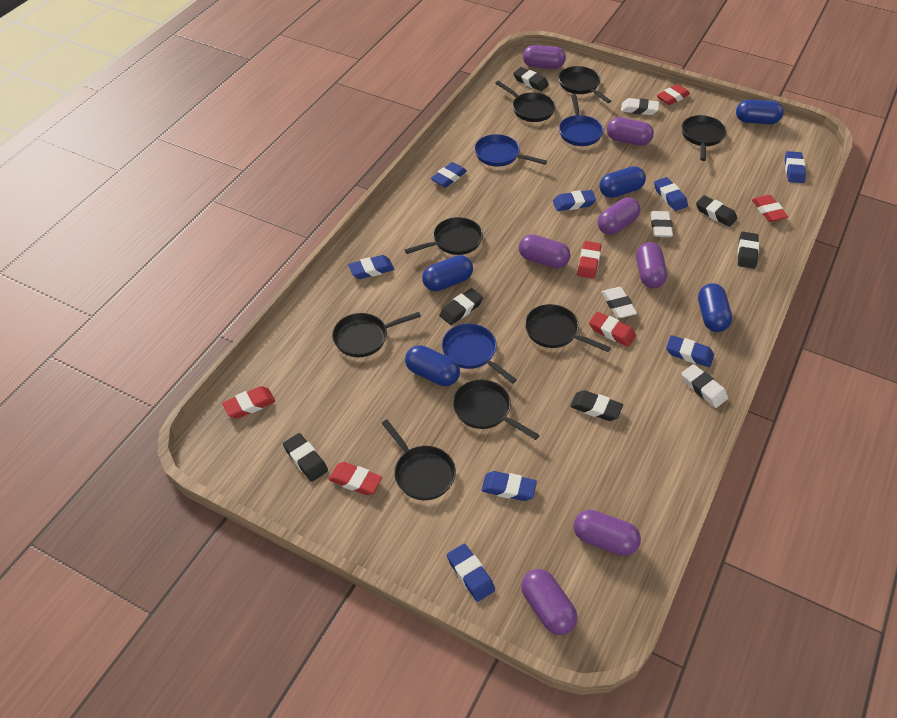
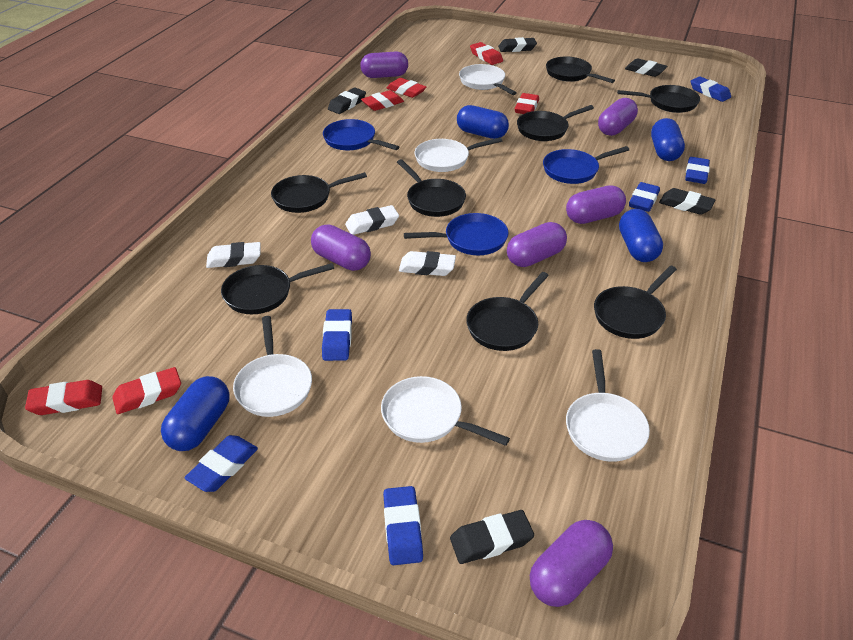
black eraser: [283,433,328,482] [439,288,483,325] [513,67,549,91] [570,390,623,421] [696,195,737,227] [737,232,759,269] = 6 -> [328,88,366,114] [450,510,534,564] [498,37,537,52] [625,58,667,77] [659,188,715,215] = 5
blue capsule: [405,345,460,386] [422,255,473,291] [599,166,646,198] [698,283,732,332] [736,99,784,124] = 5 -> [161,376,230,451] [457,105,509,139] [619,209,663,262] [651,118,685,161] = 4
blue eraser: [348,255,394,279] [431,162,467,188] [447,544,495,602] [481,471,537,501] [553,190,596,211] [654,177,688,211] [666,335,714,367] [785,151,806,183] = 8 -> [184,435,258,492] [322,309,352,361] [383,486,423,565] [629,182,660,212] [685,157,710,184] [691,76,731,102] = 6
purple capsule: [519,234,570,268] [521,569,577,635] [523,45,566,69] [574,510,641,556] [598,197,640,235] [607,117,654,146] [636,242,667,288] = 7 -> [311,224,371,271] [360,51,408,78] [507,222,567,267] [530,520,613,607] [566,185,626,224] [598,98,638,136] = 6
white eraser: [602,287,637,318] [621,98,659,115] [651,211,673,237] [681,364,728,408] = 4 -> [206,242,261,268] [345,205,399,235] [399,251,456,276] = 3
white pan: none = 0 -> [233,316,312,417] [381,376,510,446] [414,137,502,172] [459,64,517,95] [566,349,650,462] = 5

